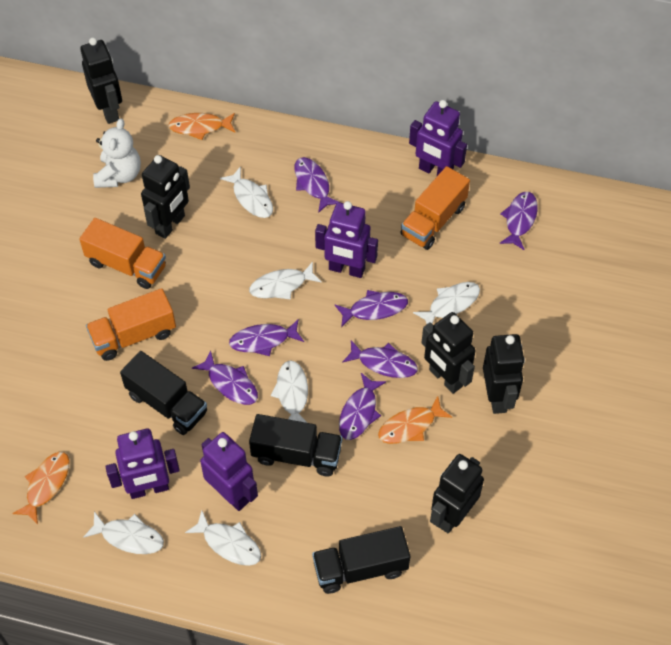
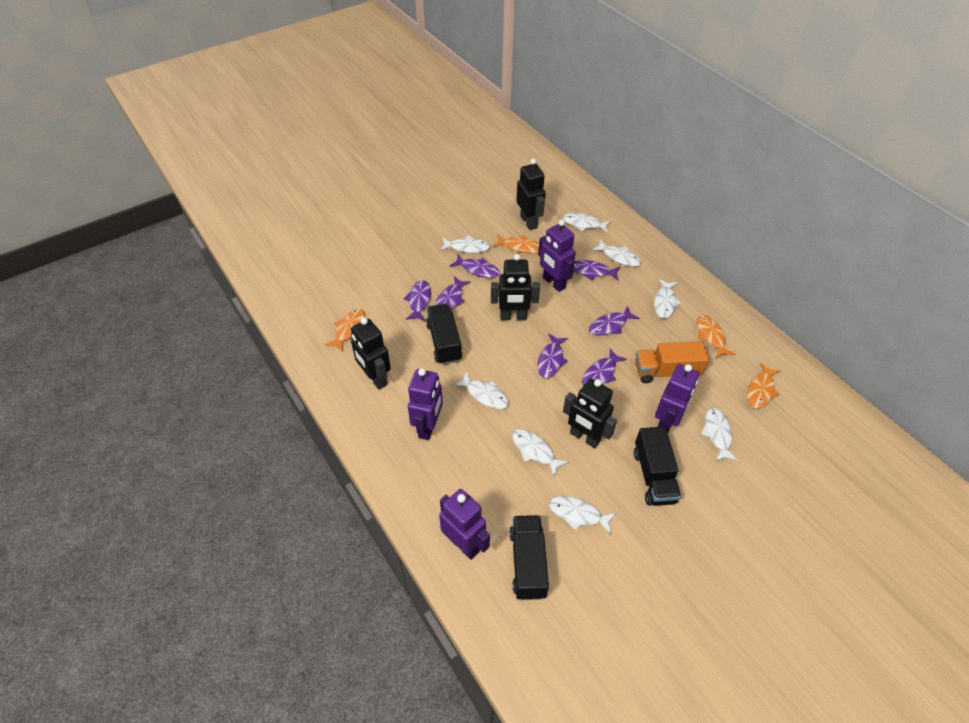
black robot: [80,38,122,124] [141,155,190,239] [421,312,476,394] [430,454,484,534] [483,334,525,414] = 5 -> [351,318,391,390] [491,254,540,320] [516,158,546,230] [563,378,617,448] = 4
orange fish: [12,452,70,525] [168,113,235,140] [378,396,452,444] = 3 -> [325,309,365,352] [493,234,539,253] [697,315,735,359] [747,363,780,408] = 4
orange truck: [79,218,166,289] [86,288,176,361] [400,166,470,250] = 3 -> [635,341,709,383] = 1
white fish: [83,511,164,554] [185,510,261,566] [220,166,273,218] [249,262,322,300] [271,361,308,423] [413,282,480,324] = 6 -> [440,235,490,253] [454,371,509,409] [512,429,568,477] [549,496,616,535] [563,213,611,233] [592,240,641,267] [654,279,681,318] [702,408,739,461] = 8
white teddy bear: [93,118,141,188] = 1 -> none = 0

